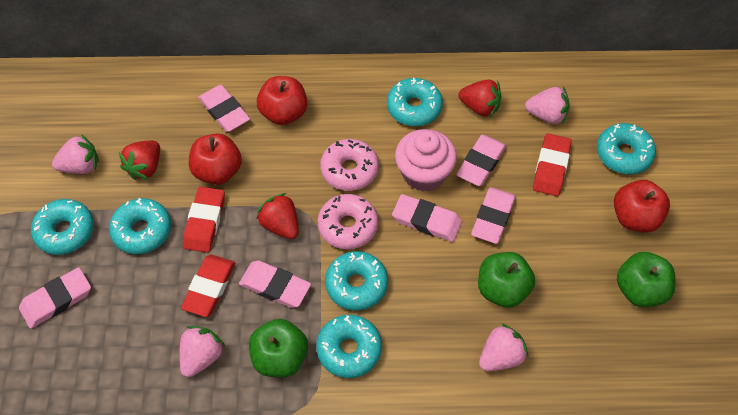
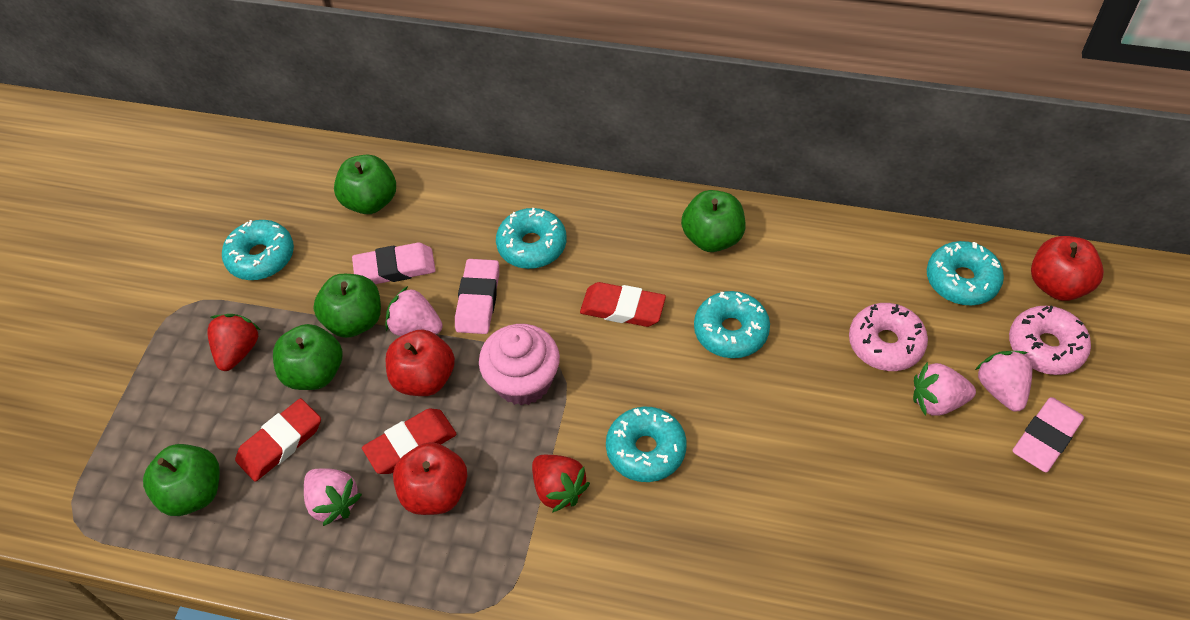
green apple: [249,319,308,378] [478,252,535,308] [617,252,675,307] = 3 -> [143,444,220,516] [273,324,343,390] [313,274,381,338] [334,154,396,214] [681,190,746,252] = 5
pink eraser: [19,267,91,329] [198,85,250,132] [239,260,311,308] [392,194,462,242] [456,135,506,186] [471,187,516,244] = 6 -> [352,243,436,284] [455,259,499,334] [1012,397,1084,473] = 3
red strawberry: [119,141,160,180] [257,193,299,239] [458,80,501,117] = 3 -> [207,314,260,371] [532,455,590,513] = 2
turquoise donut: [31,199,94,255] [109,198,171,254] [316,315,382,378] [325,251,388,311] [387,78,443,126] [597,123,656,174] = 6 -> [222,220,294,280] [496,208,567,269] [606,407,687,482] [694,291,770,358] [927,241,1004,306] = 5

